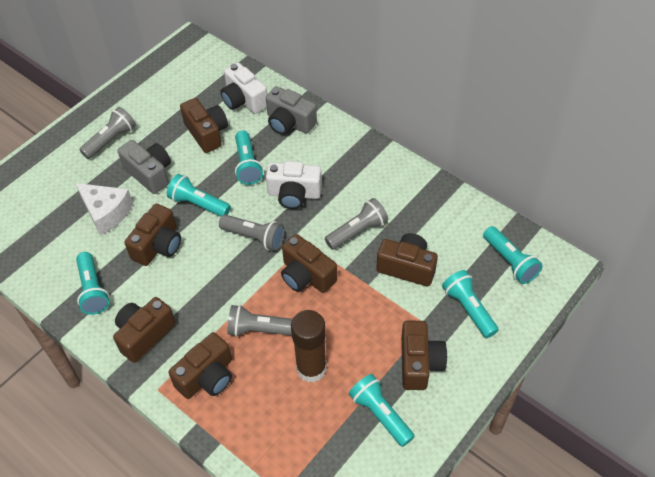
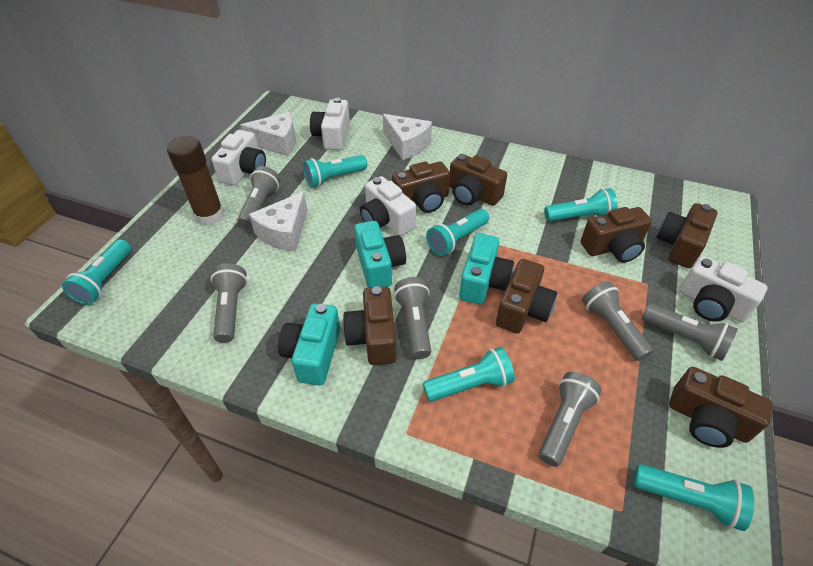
grey camera: [118,140,171,194] [266,86,317,135] = 2 -> none = 0
grey flashlight: [79,107,136,159] [219,215,285,251] [227,305,292,337] [325,198,388,250] = 4 -> [210,263,247,343] [238,166,280,228] [394,277,431,359] [539,372,601,467] [582,281,653,361] [642,303,738,361] = 6
turquoise camera: none = 0 -> [278,303,340,385] [354,221,406,288] [459,233,514,305] = 3
white camera: [220,62,267,114] [266,161,322,209] = 2 -> [211,130,266,185] [310,98,350,150] [360,176,416,236] [679,256,768,322] = 4
white cheese: [75,183,133,235] = 1 -> [240,112,296,156] [249,191,307,252] [383,114,432,160] = 3

